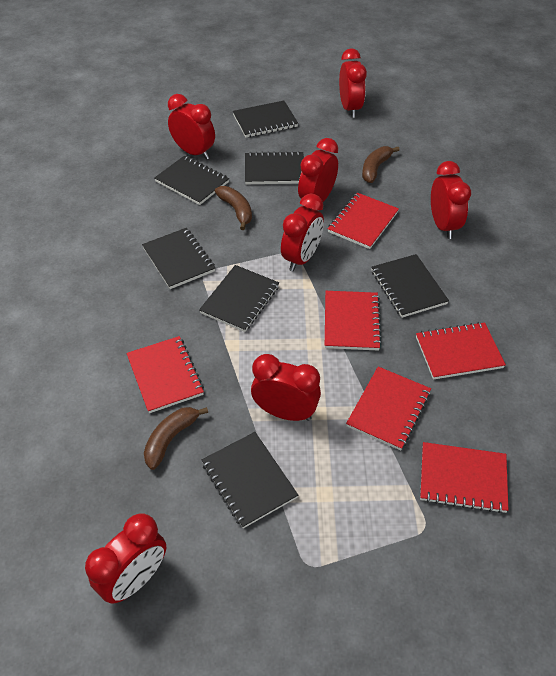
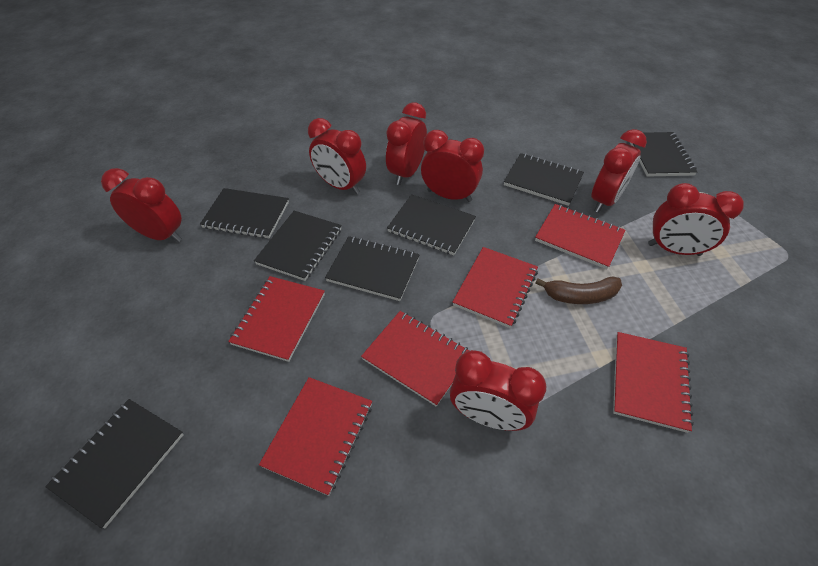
brown banana: [144,407,208,470] [215,186,252,230] [362,146,399,183] = 3 -> [535,277,622,304] = 1

